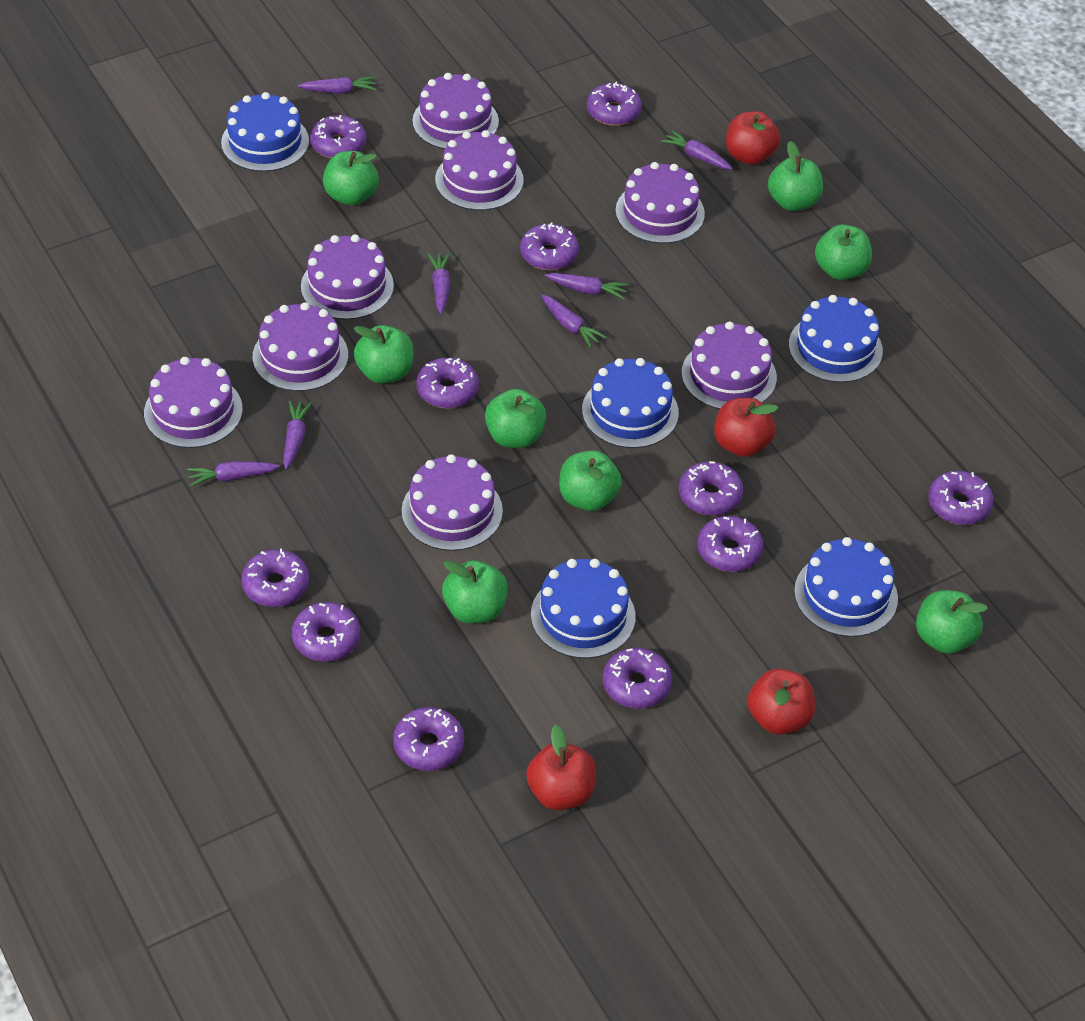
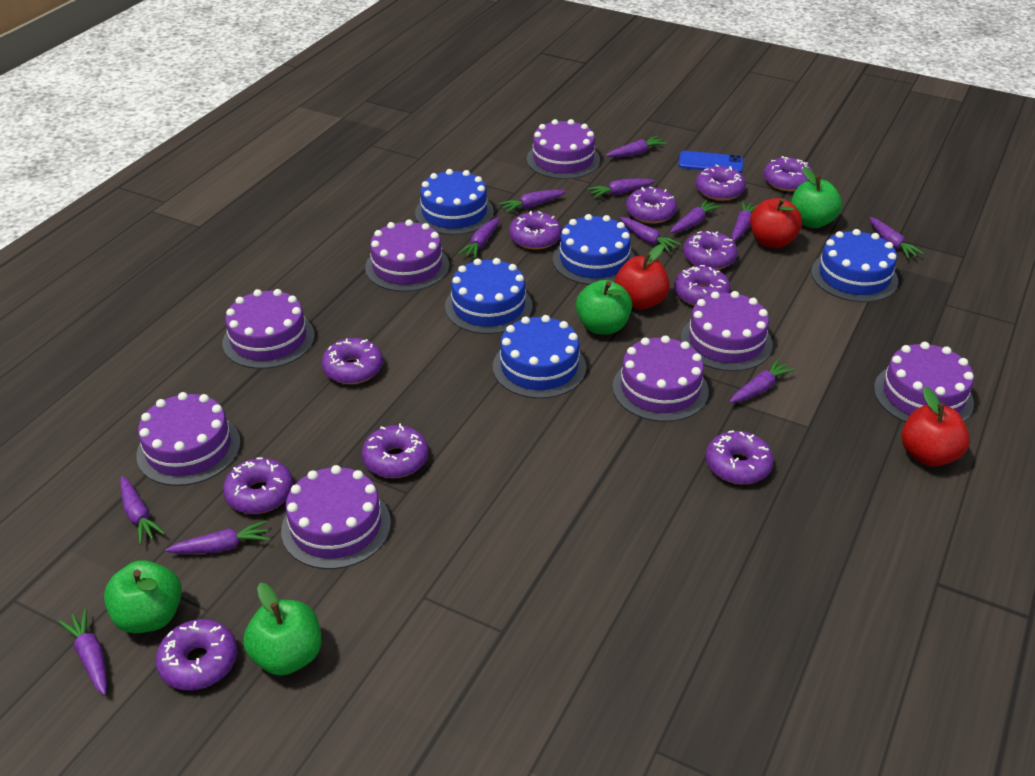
blue phone: none = 0 -> [679,151,743,173] = 1
green apple: [323,151,379,205] [354,325,413,384] [442,560,508,624] [485,389,546,448] [559,450,622,511] [768,141,823,211] [815,224,872,280] [916,590,988,654] = 8 -> [104,560,182,634] [243,583,321,676] [576,280,632,334] [791,166,842,228] = 4
purple carrot: [187,461,280,487] [283,401,312,470] [298,76,376,94] [428,253,450,314] [541,294,606,348] [545,273,629,299] [661,130,733,170] = 7 -> [58,609,107,695] [120,476,165,545] [165,520,270,554] [458,217,499,259] [498,190,566,213] [587,179,655,198] [606,136,667,157] [620,217,681,252] [670,199,721,233] [730,359,796,403] [732,201,758,241] [869,217,924,259] = 12
red apple: [526,725,596,810] [714,398,778,457] [726,111,780,165] [747,669,815,735] = 4 -> [615,244,670,309] [750,198,802,248] [901,387,970,467] = 3

